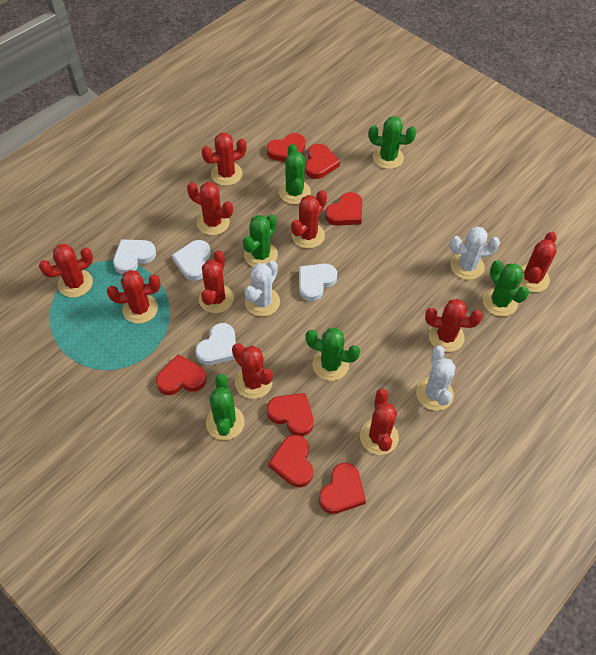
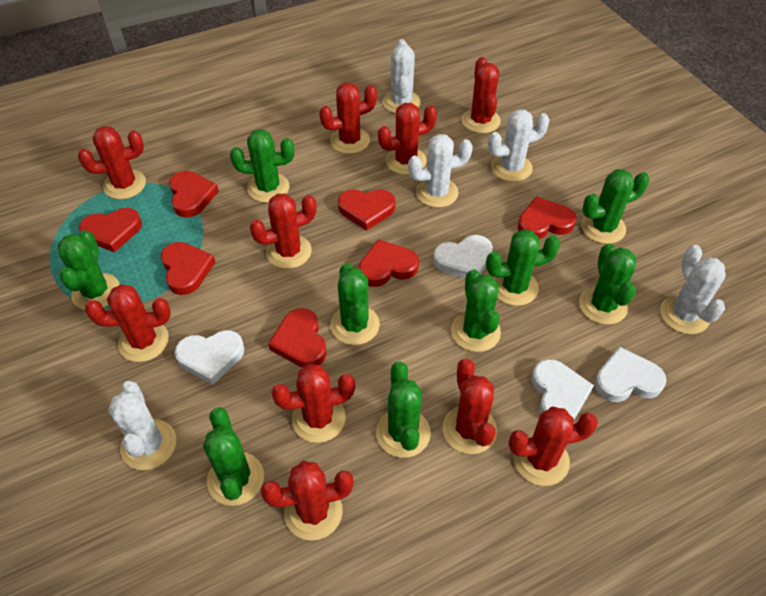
green cactus: [206,374,245,440] [243,214,278,267] [279,144,311,204] [306,328,360,381] [369,116,416,169] [483,260,529,317] = 6 -> [57,230,120,310] [203,407,264,506] [230,129,294,203] [331,263,380,345] [376,361,431,458] [451,269,501,352] [486,229,560,306] [579,243,636,325] [581,169,649,244] = 9
white cactus: [244,260,280,317] [416,346,456,411] [450,226,500,280] = 3 -> [108,381,176,470] [383,39,421,114] [408,134,473,208] [488,109,550,182] [660,245,726,334] = 5

